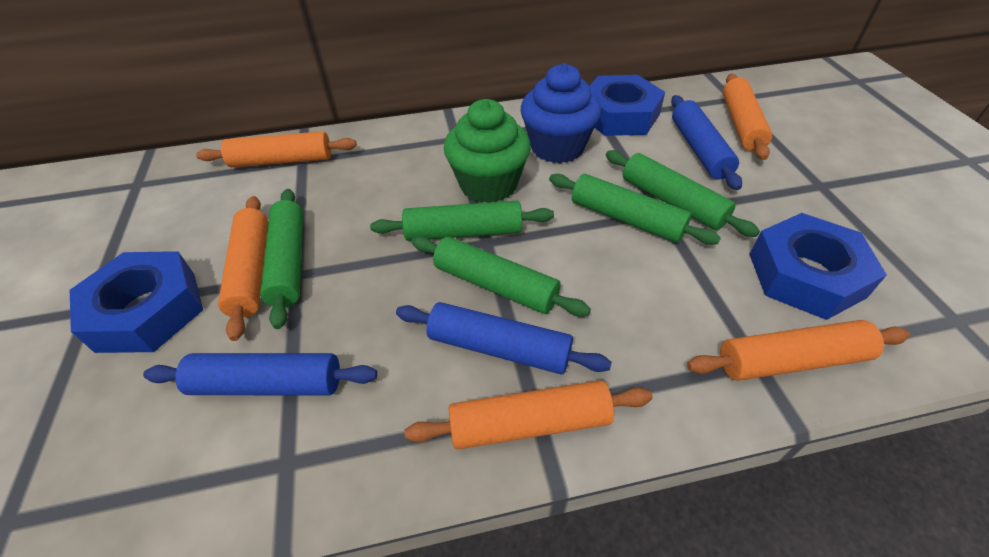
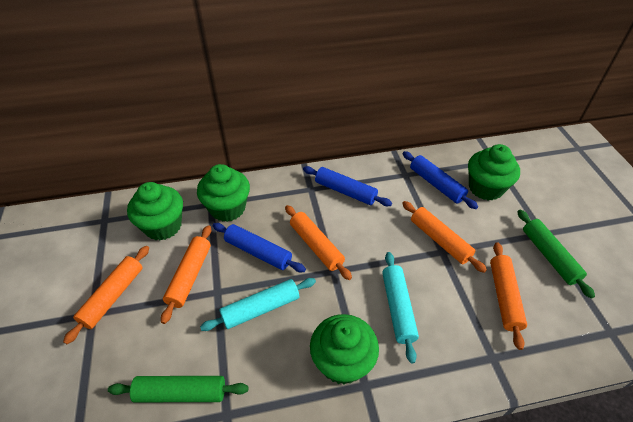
blue cupcake: [521,63,601,163] = 1 -> none = 0
blue nut: [70,251,203,353] [590,75,665,136] [749,213,887,320] = 3 -> none = 0
green cupcake: [444,99,531,203] = 1 -> [127,182,183,241] [197,164,250,222] [310,314,379,385] [468,144,520,201] = 4
green rolling pin: [260,189,304,329] [370,201,554,241] [411,236,591,317] [549,174,721,245] [606,150,760,237] = 5 -> [108,376,249,402] [517,210,595,299] = 2
turquoise rolling pin: none = 0 -> [200,278,316,331] [382,252,419,364] = 2

